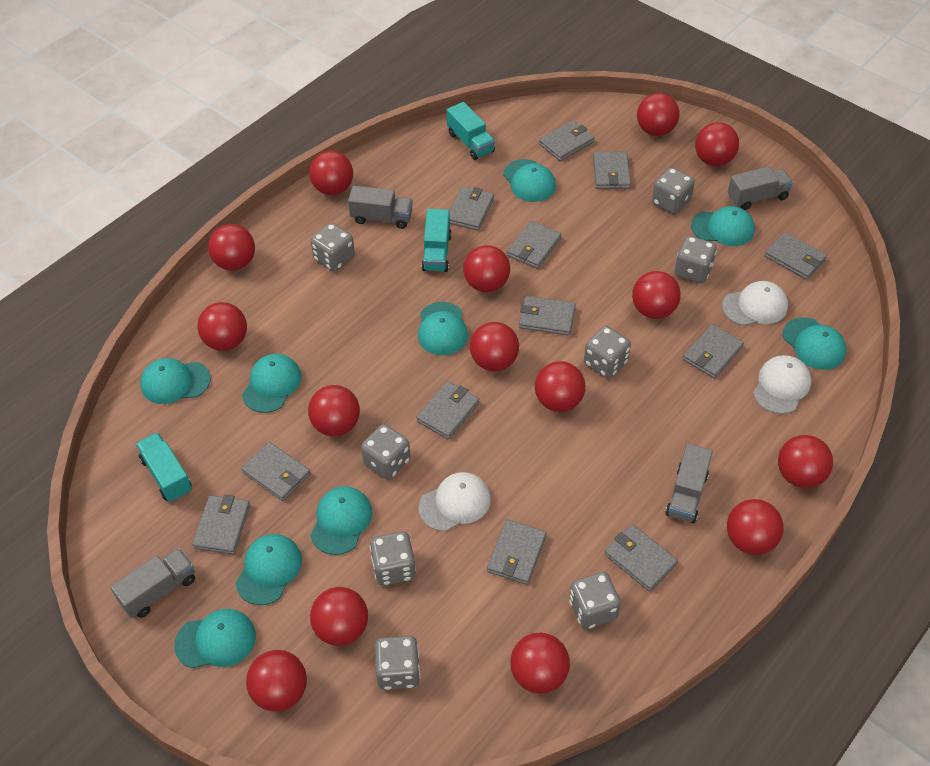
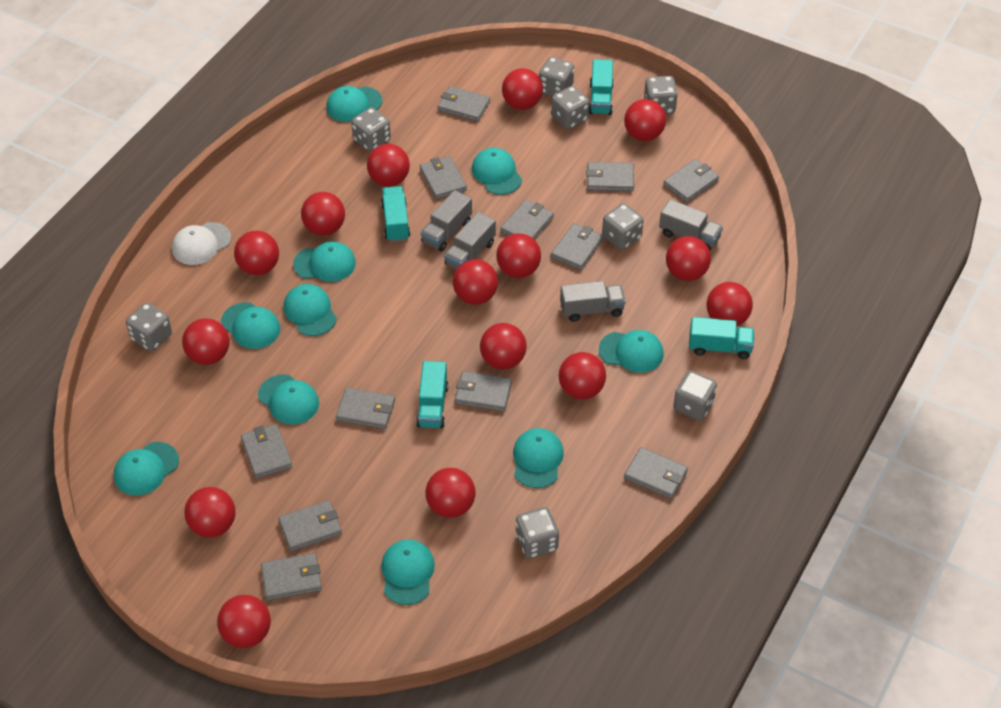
turquoise cap: [140,358,211,404] [174,609,256,669] [235,534,302,605] [242,354,302,413] [310,486,372,555] [418,302,468,355] [503,159,556,202] [691,206,755,246] [783,317,846,370] = 9 -> [114,442,179,496] [221,302,281,349] [258,374,319,424] [284,284,337,336] [293,241,356,282] [326,86,382,122] [381,539,435,605] [472,148,522,195] [513,428,564,488] [599,330,664,373] = 10
turquoise truck: [136,432,192,502] [421,209,452,272] [447,102,495,160] = 3 -> [381,186,410,242] [416,361,449,428] [589,59,614,115] [689,317,754,359] = 4
white cap: [418,472,491,531] [722,281,788,326] [753,355,811,414] = 3 -> [172,222,231,265] = 1

